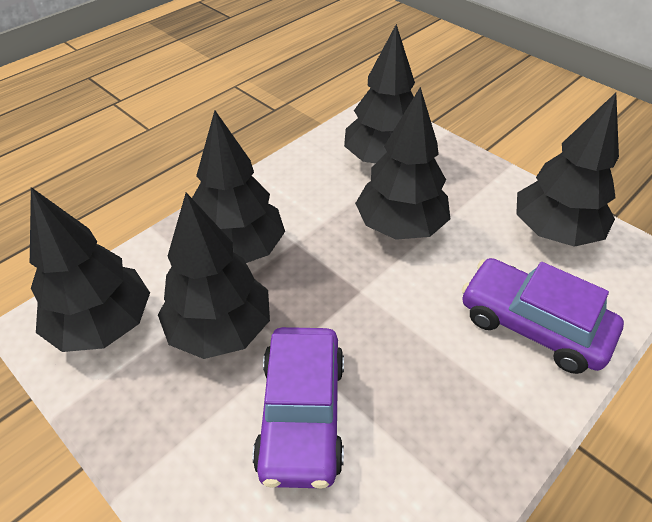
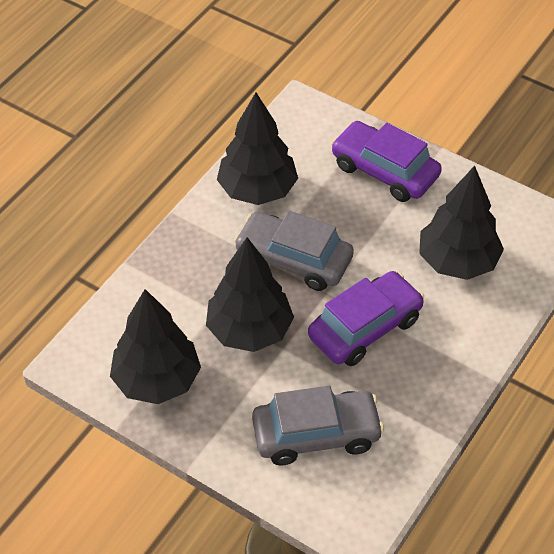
black tree: [30,187,150,352] [158,193,270,359] [192,110,285,263] [344,24,415,164] [355,87,450,240] [516,93,619,247] = 6 -> [110,289,201,404] [206,237,294,352] [217,93,298,205] [419,166,504,280] = 4
grey car: none = 0 -> [234,211,354,291] [252,386,384,466] = 2

